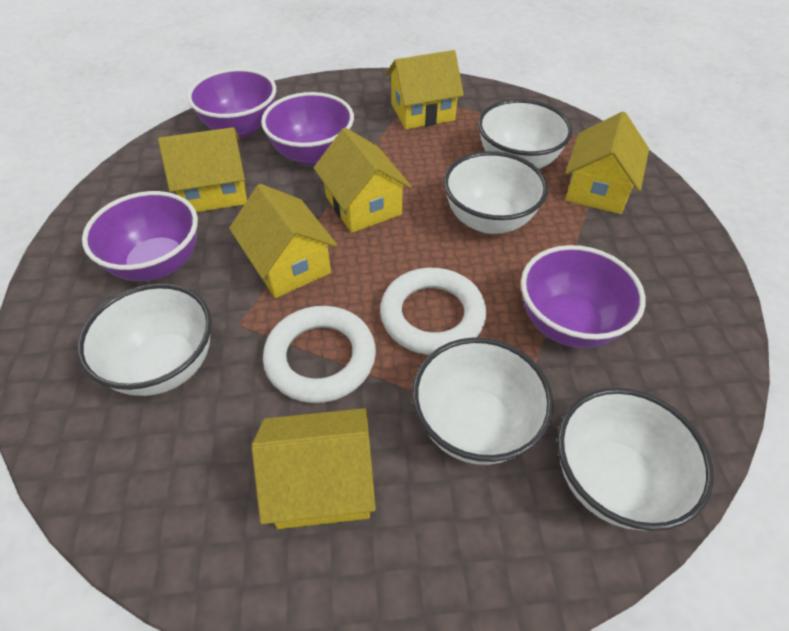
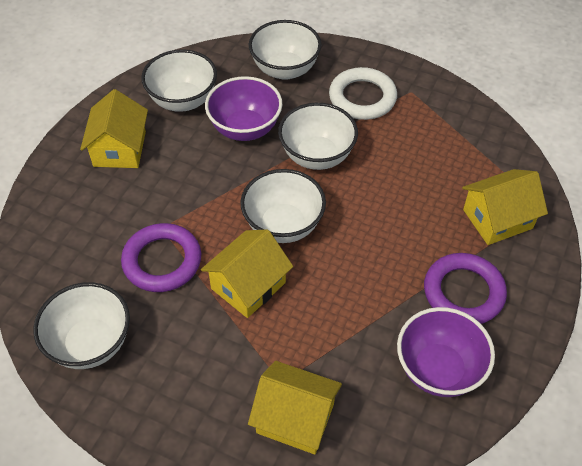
purple bowl: [82,191,198,281] [187,68,276,138] [261,92,354,165] [521,245,645,348] = 4 -> [205,76,282,141] [397,307,495,397] = 2
purple ring: none = 0 -> [121,223,201,292] [424,253,507,324] = 2
white ring: [263,306,376,403] [380,268,486,355] = 2 -> [329,67,397,120] = 1
yellow house: [158,127,247,212] [229,184,337,298] [252,408,376,529] [314,127,411,233] [386,50,464,129] [565,111,649,214] = 6 -> [80,89,148,168] [201,229,293,318] [248,361,342,454] [462,169,548,245] = 4

